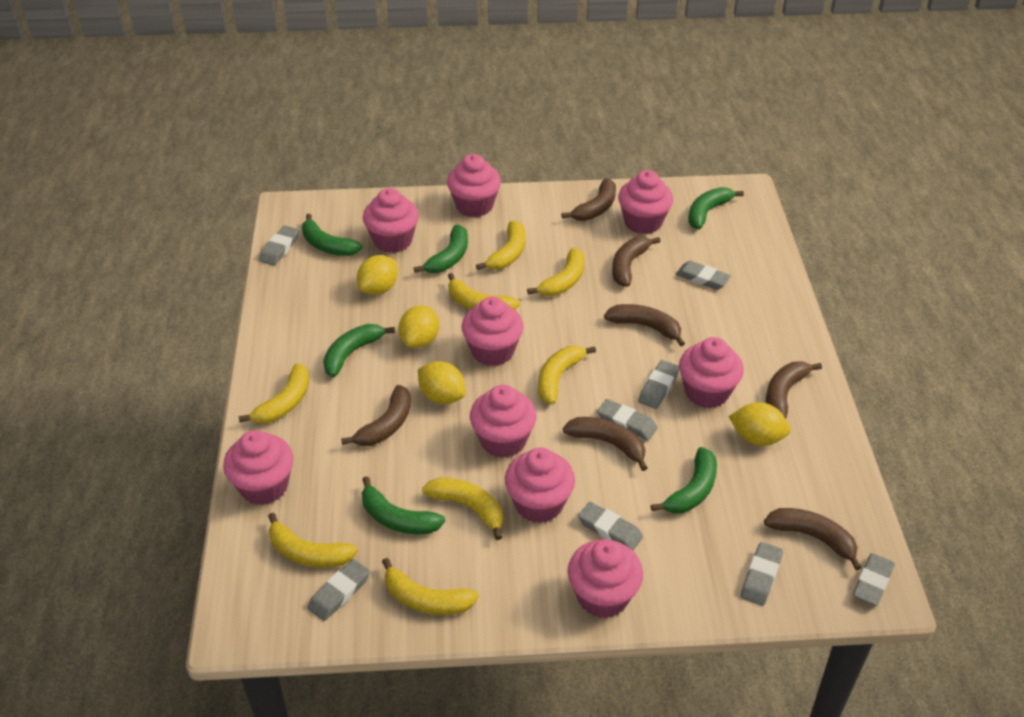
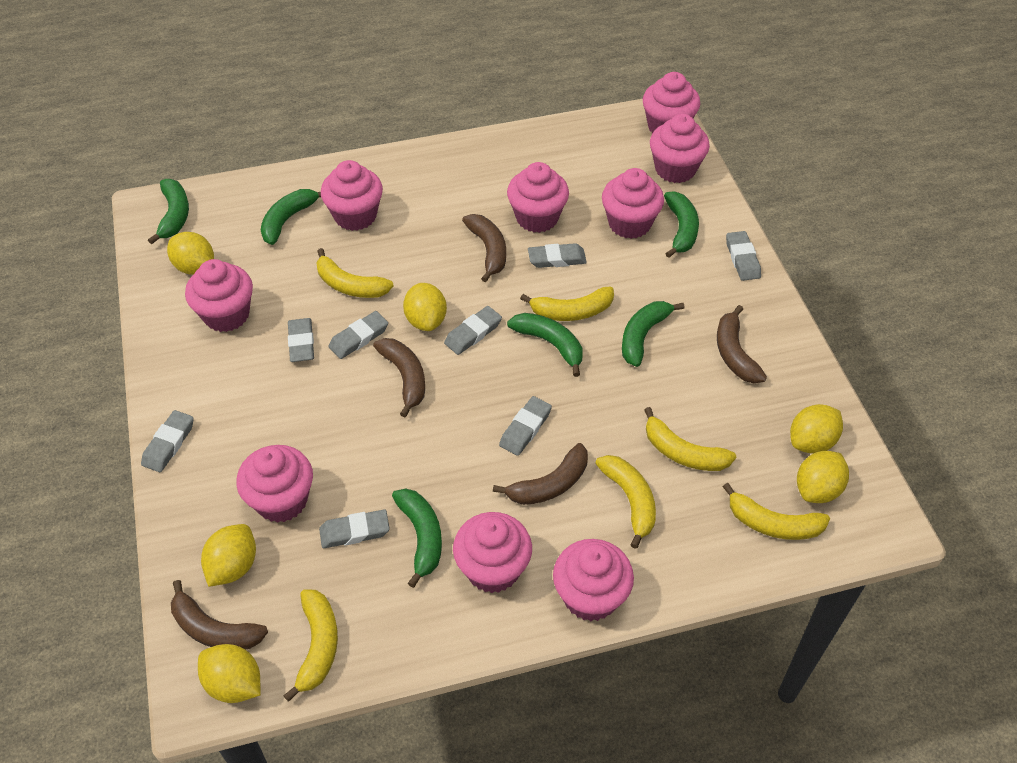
brown banana: [341,385,411,446] [561,179,616,221] [563,417,647,471] [604,304,685,347] [612,237,661,287] [764,508,862,570] [766,362,822,418] = 7 -> [171,580,268,649] [373,338,425,417] [462,214,506,282] [493,443,588,505] [717,305,767,383] = 5
yellow banana: [239,363,309,423] [268,513,358,567] [382,558,479,615] [422,478,503,540] [448,273,520,310] [476,221,525,270] [527,248,585,296] [538,346,596,405] = 8 -> [283,589,338,702] [316,248,394,298] [520,287,614,321] [595,455,656,549] [644,407,736,471] [723,483,830,540] = 6
yellow lemon: [357,255,398,295] [399,305,439,348] [418,361,466,404] [728,402,791,446] = 4 -> [167,232,214,275] [198,644,261,703] [201,524,256,587] [403,283,447,331] [790,404,843,454] [797,451,849,503] = 6

